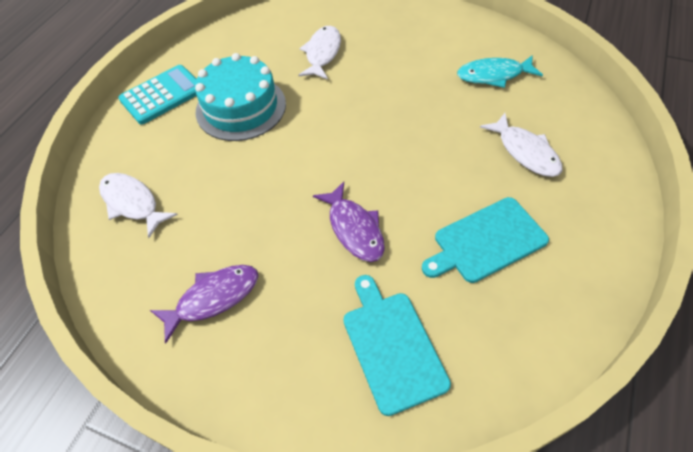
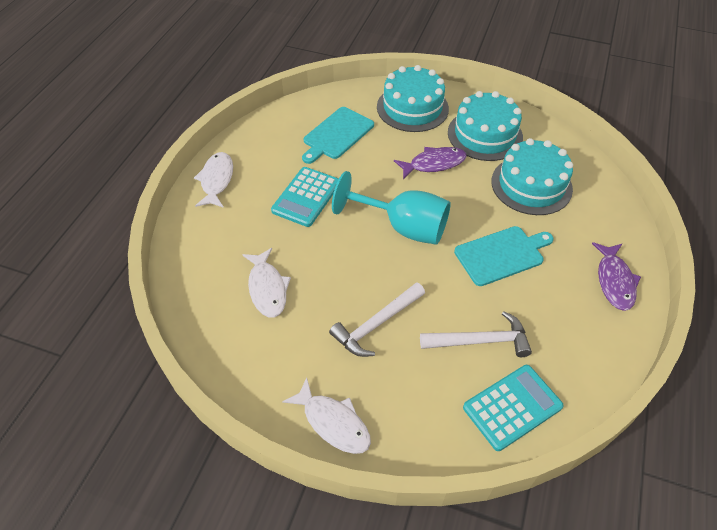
turquoise cake: [195,53,286,141] = 1 -> [377,65,449,132] [448,91,523,161] [491,138,573,215] = 3
turquoise calculator: [118,65,197,125] = 1 -> [271,167,339,227] [463,365,564,451] = 2
turquoise fish: [457,55,543,88] = 1 -> none = 0
turquoise goblet: none = 0 -> [332,171,451,245] = 1
white hammer: none = 0 -> [329,282,425,357] [420,311,532,357] = 2

